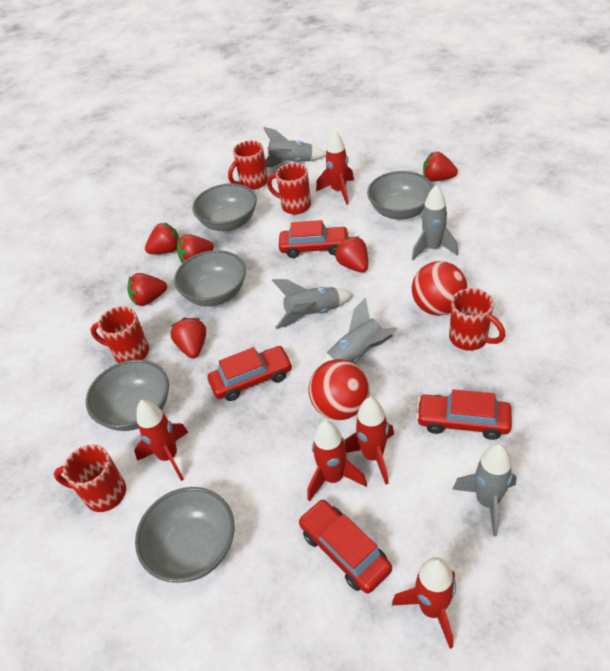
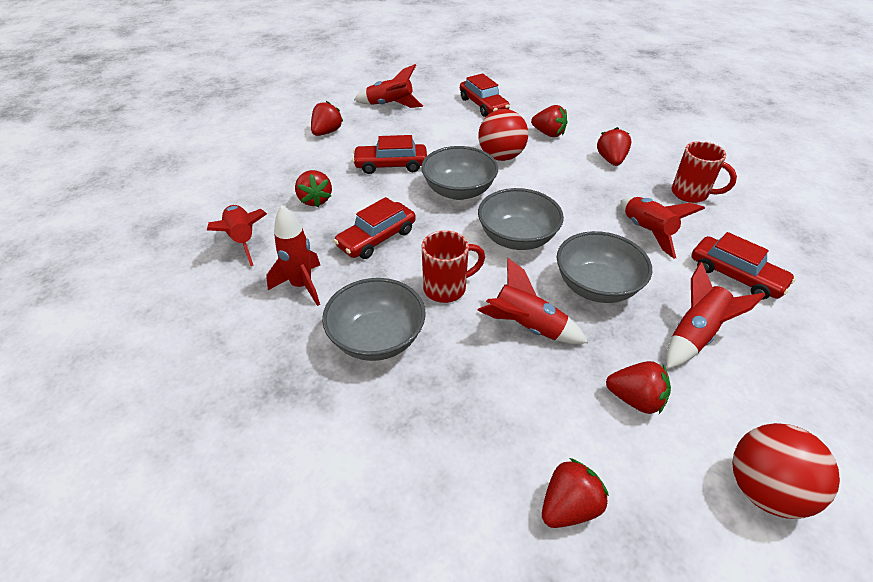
grey bowl: [86,360,169,431] [135,487,234,583] [174,250,246,306] [192,183,257,231] [367,171,434,219] = 5 -> [322,278,426,361] [421,146,498,200] [478,188,564,250] [557,231,652,303] = 4
grey rocket: [263,127,326,167] [272,279,354,329] [317,297,397,368] [412,185,458,260] [453,444,517,536] = 5 -> none = 0
red mug: [54,445,126,512] [90,306,149,363] [228,140,268,190] [267,163,311,214] [449,288,505,351] = 5 -> [422,230,485,303] [671,141,737,203] = 2
red rocket: [134,400,188,481] [307,420,367,501] [316,130,354,205] [345,397,394,485] [392,557,456,649] = 5 -> [207,205,267,266] [266,205,320,306] [354,64,423,108] [477,258,588,344] [620,197,705,259] [666,262,765,369] = 6

